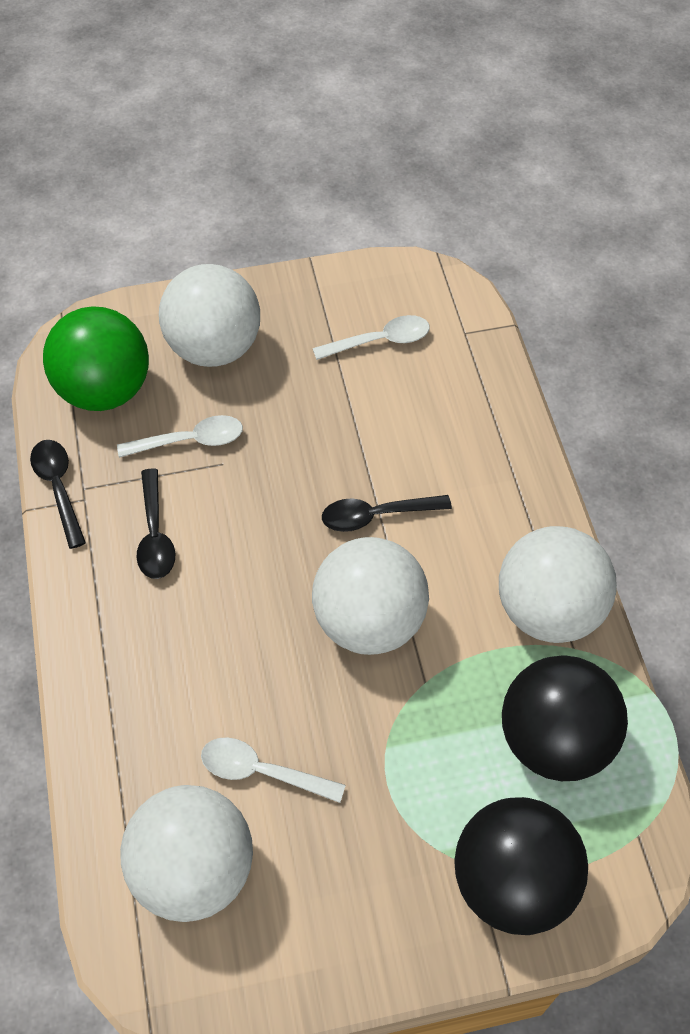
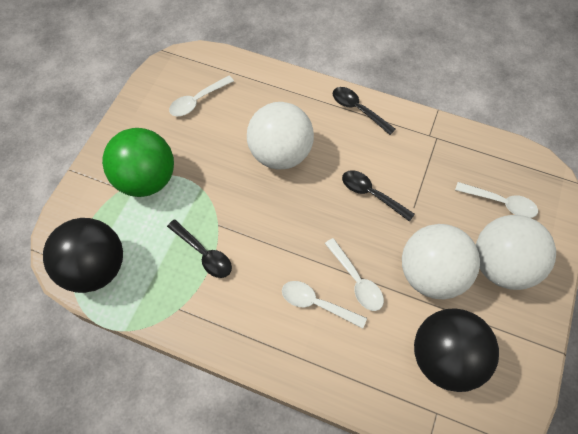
white ball: [120,785,253,922] [159,264,260,367] [312,537,429,655] [499,526,617,643] = 4 -> [247,102,314,170] [402,224,480,299] [476,215,556,290] = 3
white spoon: [117,415,243,458] [201,737,346,803] [313,315,430,360] = 3 -> [169,76,234,117] [282,281,367,328] [325,238,384,311] [455,182,538,218] = 4

